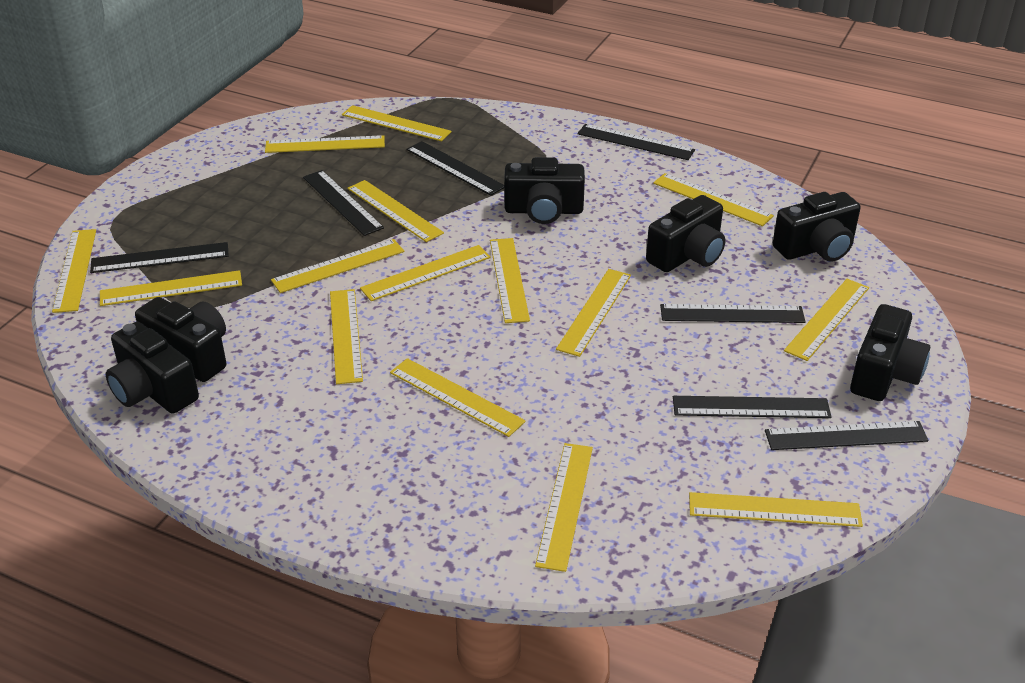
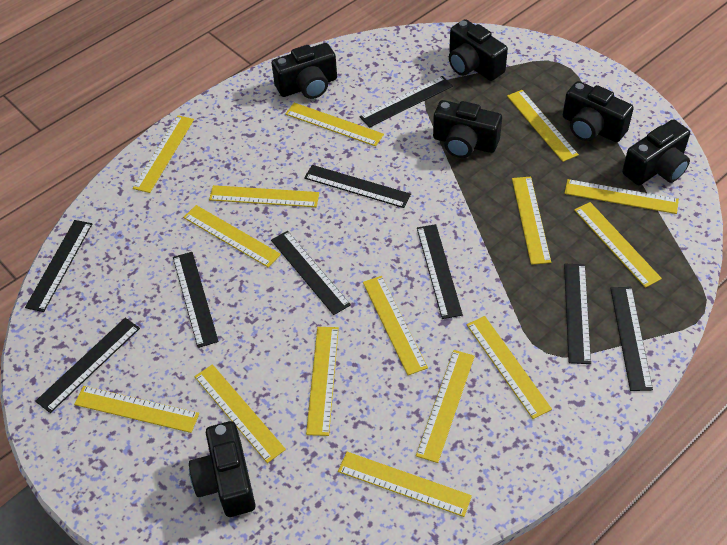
black ruler: [90,242,229,273] [303,170,384,236] [406,141,504,196] [577,124,695,160] [660,304,805,323] [673,396,832,418] [765,421,929,450] = 7 -> [25,220,92,312] [35,318,140,413] [173,252,219,348] [271,231,351,315] [304,165,411,208] [359,76,453,128] [417,224,463,319] [564,264,591,364] [610,287,653,391] = 9

